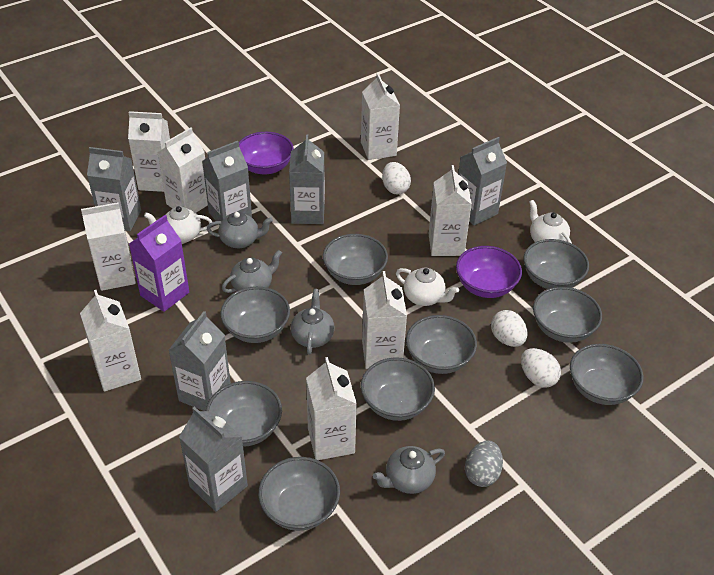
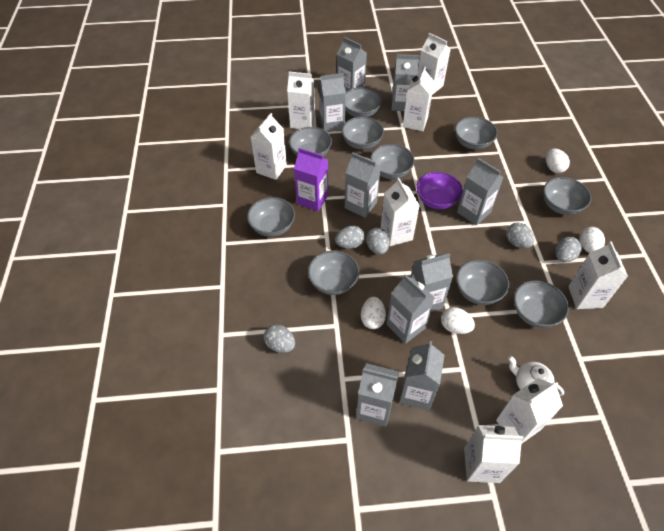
grey bowl: [206,381,282,447] [220,287,290,343] [258,457,340,531] [323,234,388,285] [361,357,435,421] [406,315,477,374] [523,239,589,289] [533,287,602,343] [570,344,644,405] = 9 -> [247,197,295,237] [289,127,332,156] [308,250,359,295] [342,117,384,150] [345,87,382,117] [370,144,415,179] [455,117,498,150] [456,260,509,305] [514,280,569,328] [543,177,591,215] = 10
grey carton: [87,147,141,231] [169,311,231,411] [179,407,248,512] [202,141,252,225] [289,134,325,224] [458,137,507,225] = 6 -> [319,73,346,132] [337,37,367,92] [345,153,381,218] [356,363,399,427] [386,274,435,344] [391,54,419,111] [399,341,444,410] [411,253,453,312] [457,158,504,225] = 9
grey egg: [465,440,503,487] = 1 -> [264,325,295,353] [335,226,365,249] [366,228,390,255] [506,223,534,248] [555,237,582,263] = 5
grey teapot: [207,212,273,248] [222,250,282,293] [291,289,335,355] [373,446,445,494] = 4 -> none = 0
purple bowl: [239,132,294,175] [456,246,522,298] = 2 -> [416,172,463,209] = 1
white egg: [382,162,411,194] [491,310,528,347] [521,348,561,387] = 3 -> [361,297,386,329] [441,307,475,334] [546,148,570,173] [579,227,605,253] = 4
white teapot: [144,206,212,243] [396,268,459,306] [529,200,572,244] = 3 -> [508,356,564,396] = 1

